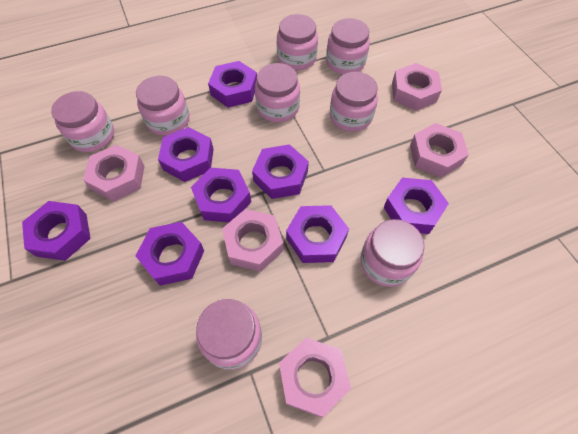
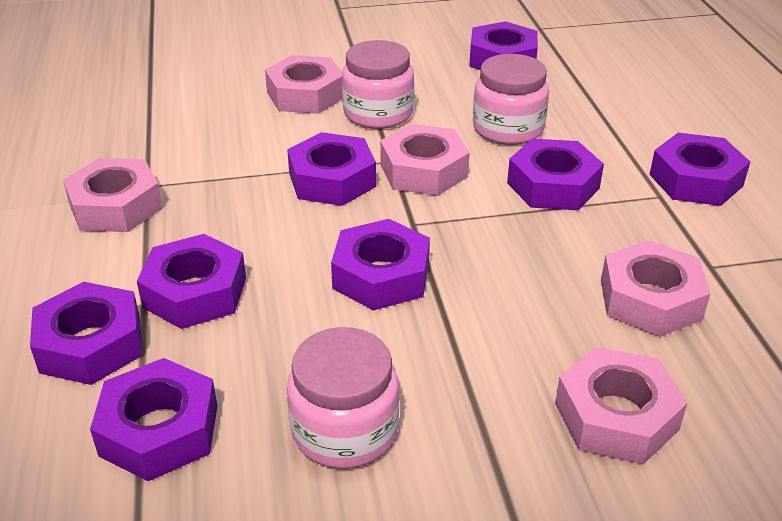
pink jar: [51,91,114,152] [136,76,190,136] [196,299,262,370] [255,63,300,122] [277,14,318,70] [326,18,370,75] [330,72,378,132] [360,219,425,287] = 8 -> [287,327,399,469] [342,40,414,129] [473,54,549,145] = 3

